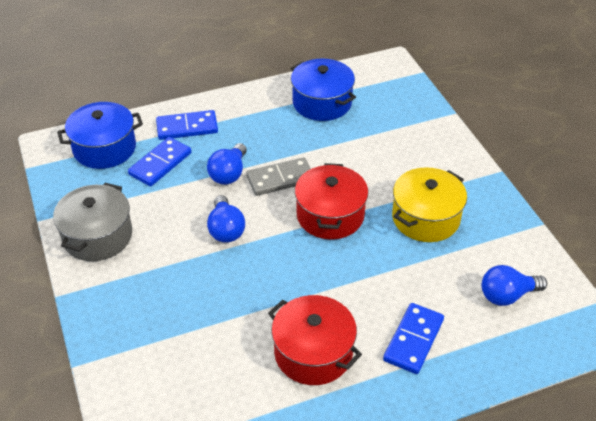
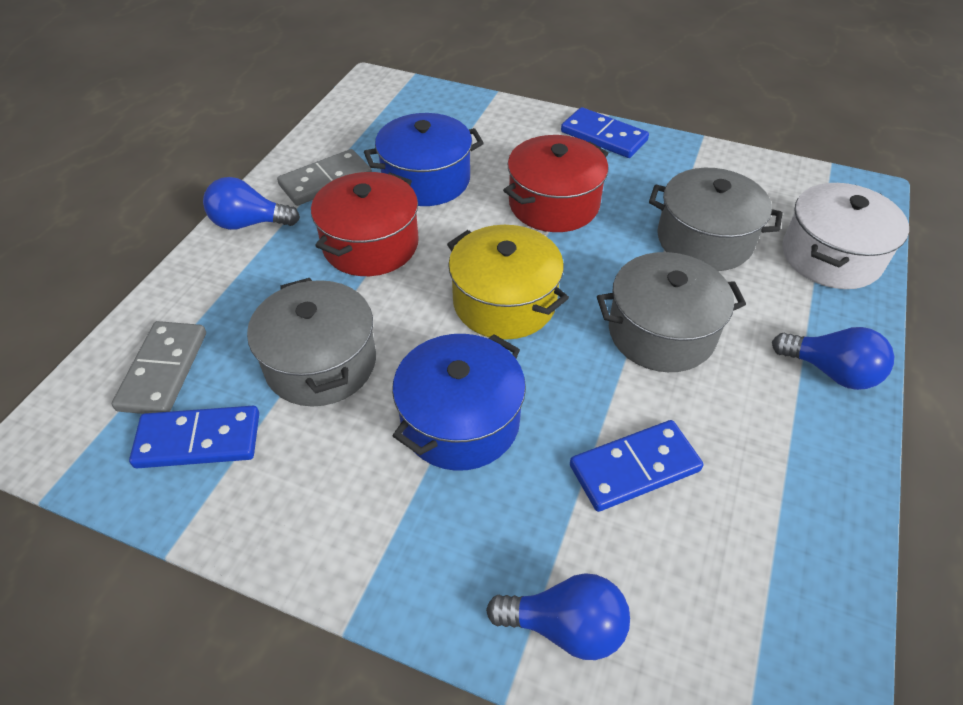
grey domino: [246,158,311,196] = 1 -> [112,321,206,414] [277,149,372,206] = 2
grey pot: [53,183,132,261] = 1 -> [247,278,376,407] [597,252,746,372] [649,168,783,271] = 3
white pot: none = 0 -> [782,183,909,289] = 1

